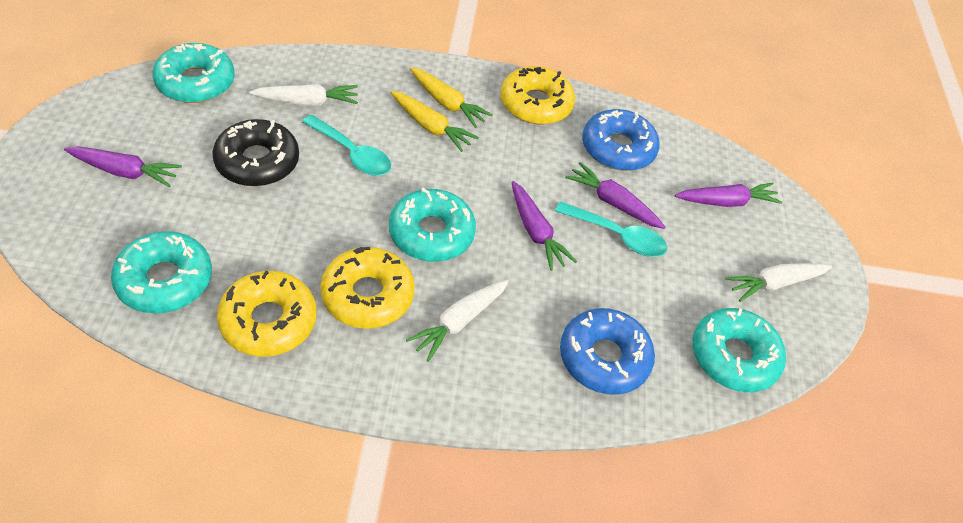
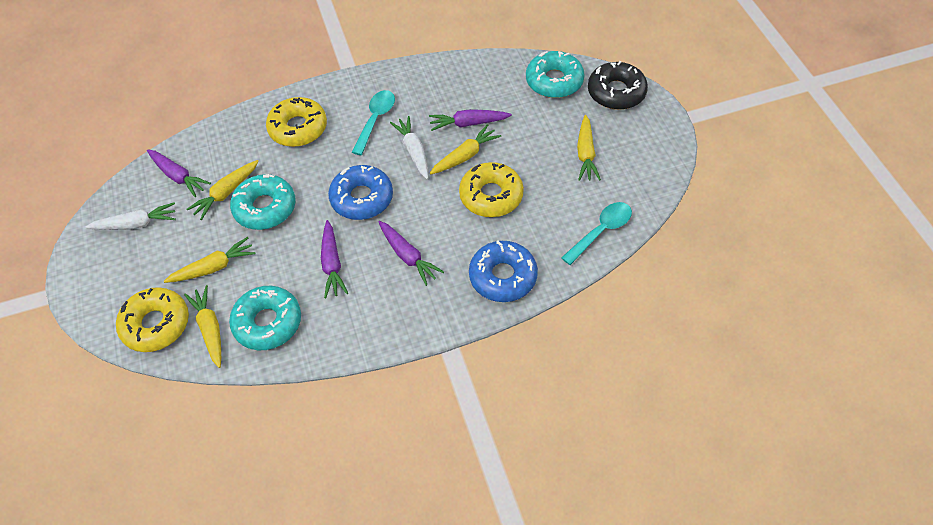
turquoise donut: [111,231,212,314] [152,43,235,103] [389,187,476,262] [692,308,786,392] = 4 -> [229,286,301,350] [230,174,296,230] [526,51,585,98] = 3
white carrot: [249,84,358,106] [406,280,509,362] [725,263,832,302] = 3 -> [85,202,176,230] [390,116,428,179] = 2
yellow carrot: [391,91,479,152] [410,67,493,128] = 2 -> [164,237,256,283] [184,285,221,368] [187,160,259,220] [430,124,501,175] [577,115,601,181] = 5

